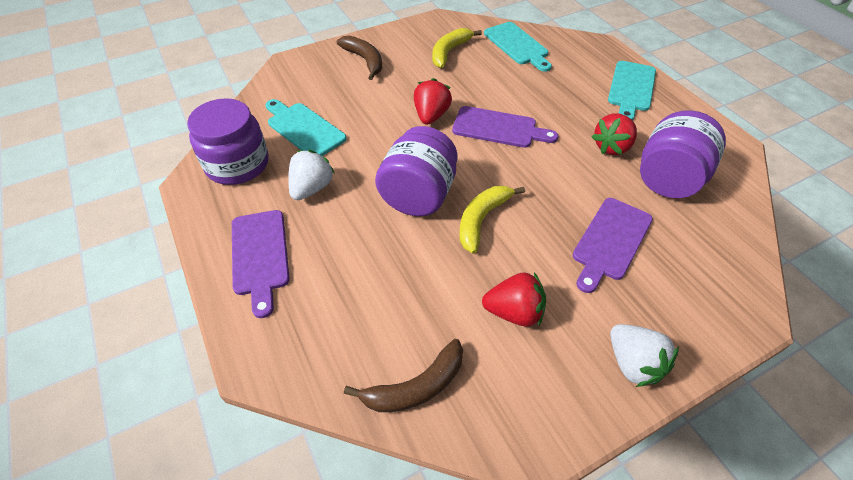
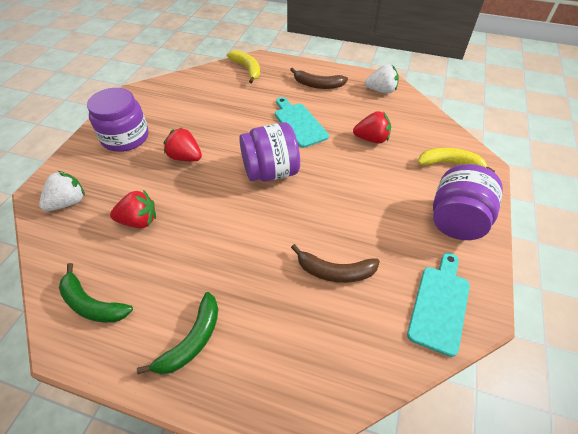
green banana: none = 0 -> [59,263,133,323] [137,292,218,374] = 2
purple cutting board: [232,210,290,318] [452,106,558,148] [573,198,653,293] = 3 -> none = 0
turquoise cutting board: [266,99,346,156] [484,22,552,72] [608,61,656,120] = 3 -> [275,97,329,148] [407,253,470,357] = 2

